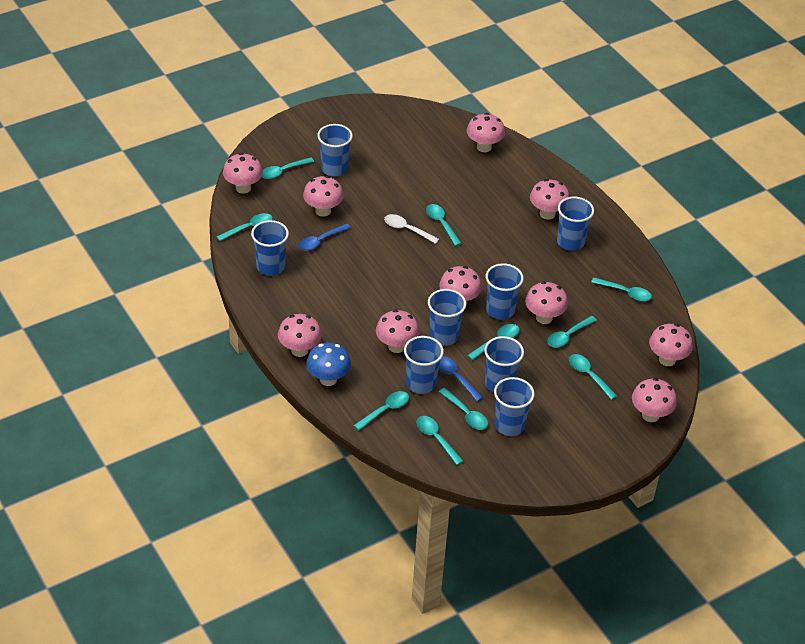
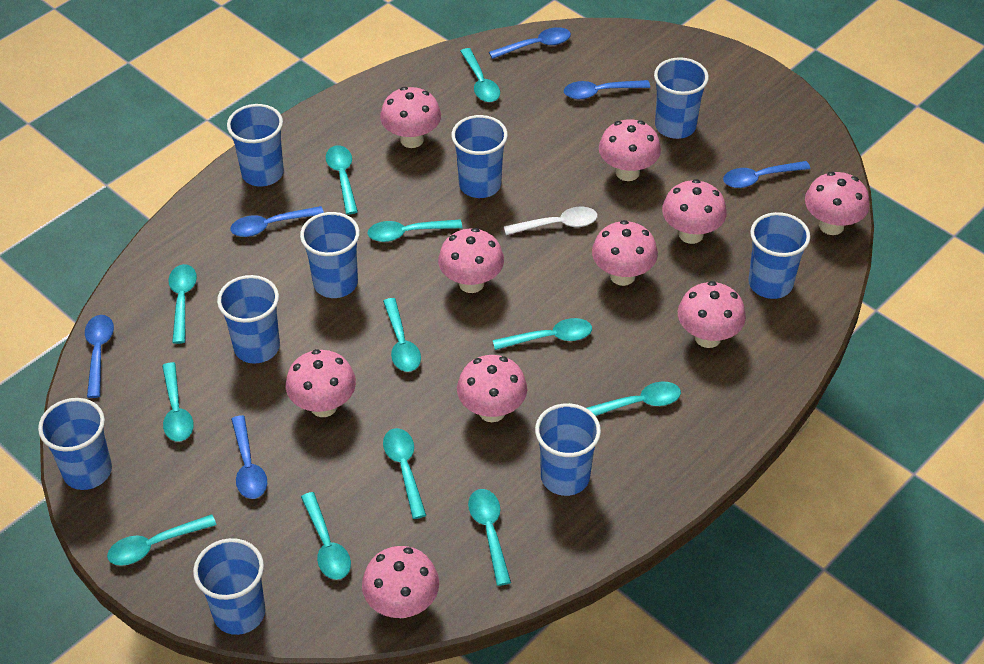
blue cup: [251,220,289,276] [317,124,353,176] [404,336,444,394] [428,289,466,346] [484,336,524,393] [486,263,524,320] [494,377,535,436] [557,197,594,251] = 8 -> [38,398,112,490] [193,538,265,635] [217,275,280,363] [227,104,284,187] [300,212,360,298] [451,115,508,198] [535,403,601,496] [654,57,709,139] [748,212,810,299] = 9
blue mushroom: [306,343,351,386] = 1 -> none = 0
blue spoon: [298,224,351,251] [439,356,483,402] = 2 -> [85,315,114,398] [230,206,324,237] [231,415,267,499] [489,27,571,59] [564,80,650,99] [723,161,810,188] = 6
turquoise spoon: [216,213,273,241] [262,157,314,179] [353,391,409,431] [416,416,463,465] [426,204,462,246] [439,388,488,430] [467,324,520,360] [547,316,597,348] [569,354,617,400] [591,277,652,302] = 10 -> [107,514,216,566] [162,362,194,441] [168,264,197,344] [301,492,351,580] [326,145,358,214] [367,219,462,242] [383,298,421,372] [383,428,426,519] [460,48,500,102] [468,489,511,586] [493,318,592,350] [587,381,681,416] = 12

